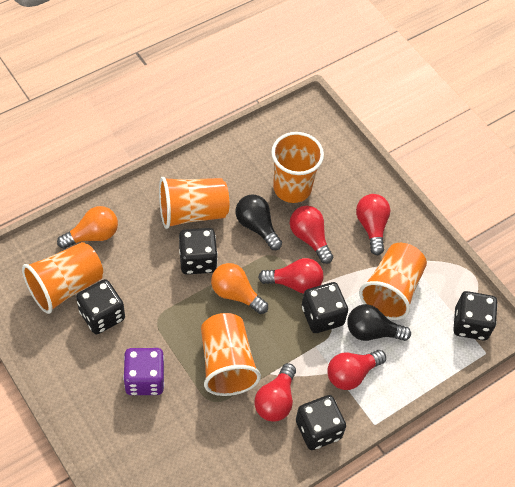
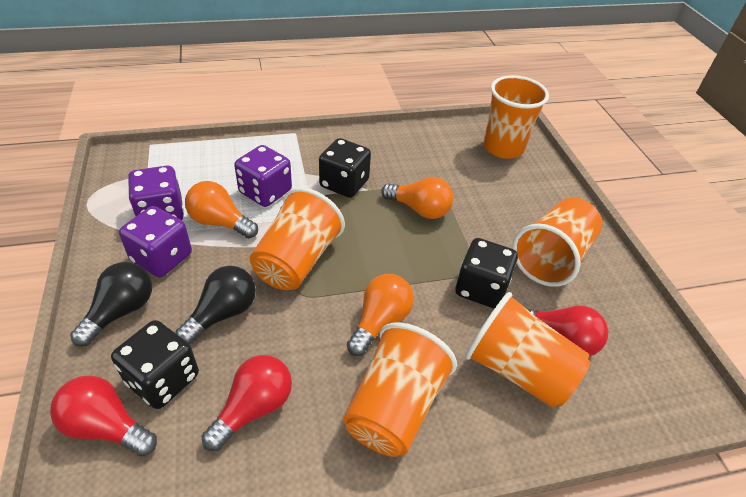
black dice: [76,279,125,334] [179,228,218,275] [296,395,346,450] [302,282,348,333] [453,291,498,341] = 5 -> [111,320,199,409] [319,138,371,198] [455,238,518,308] = 3
orange light bulb: [57,206,118,249] [211,263,268,314] = 2 -> [185,181,258,238] [347,274,414,356] [381,177,454,219] = 3
purple dice: [123,348,164,395] = 1 -> [119,206,192,277] [128,166,184,220] [234,145,292,207] = 3
red light bulb: [254,363,296,422] [258,258,323,294] [290,206,333,264] [327,350,386,390] [356,194,391,255] = 5 -> [50,375,157,457] [202,355,292,451] [526,306,608,356] = 3

